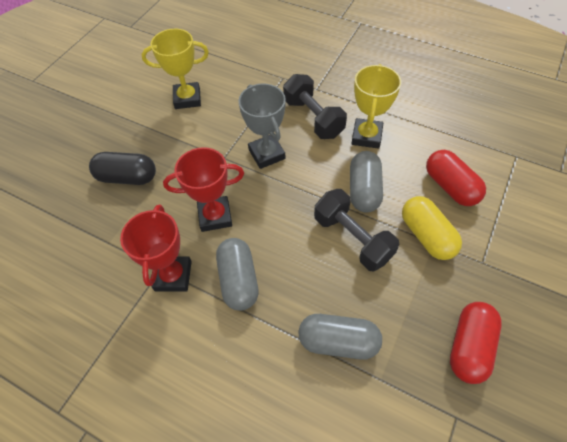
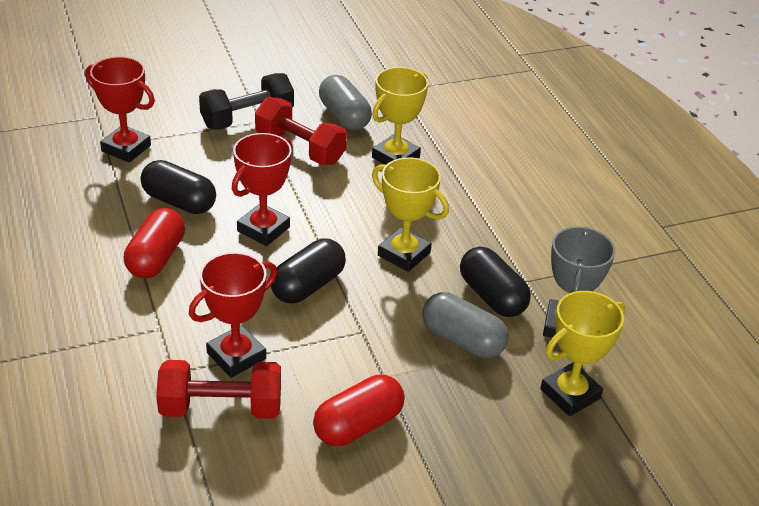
black capsule: [89,152,156,185] = 1 -> [141,160,216,214] [271,239,346,304] [460,247,531,317] = 3
black dumbbell: [283,74,347,139] [314,189,400,271] = 2 -> [199,73,294,130] = 1
grey capsule: [216,238,259,311] [299,314,382,360] [350,151,383,212] = 3 -> [319,75,372,131] [422,292,509,358] = 2
red dumbbell: none = 0 -> [156,360,281,419] [255,97,347,165] = 2
red trophy: [120,204,192,291] [163,147,244,232] = 2 -> [85,56,155,162] [189,252,277,378] [232,133,292,246] = 3
yellow capsule: [402,196,462,260] = 1 -> none = 0
yellow trophy: [142,29,209,109] [351,64,401,149] = 2 -> [372,67,428,165] [372,157,449,272] [540,291,625,416] = 3

